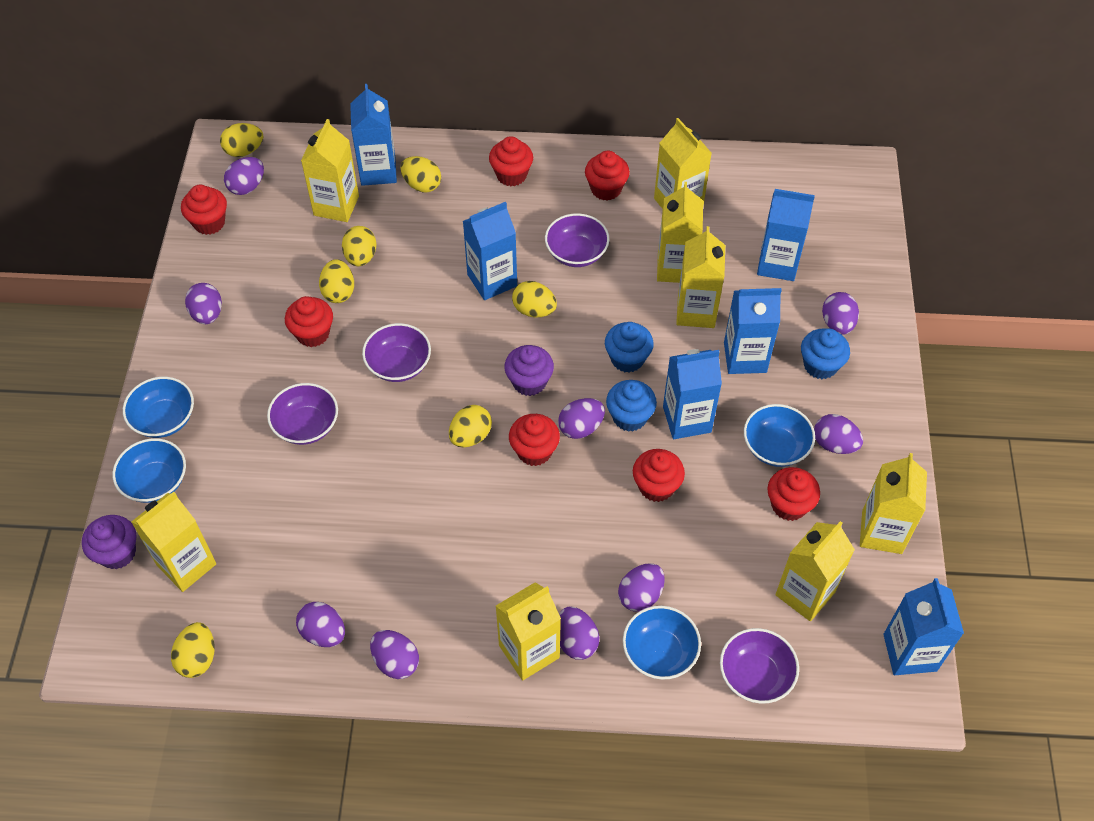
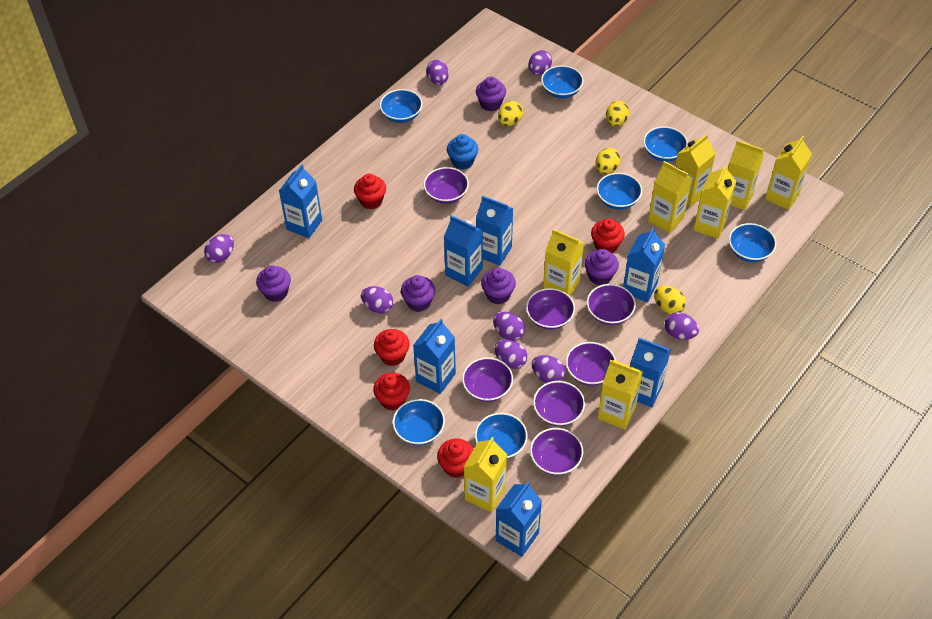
blue bowl: [113,438,186,503] [123,377,194,438] [623,606,701,680] [744,404,815,467] = 4 -> [380,89,423,123] [393,399,445,445] [475,413,528,459] [541,65,583,98] [597,173,642,210] [643,126,688,162] [729,223,776,262] = 7
blue carton: [350,84,397,186] [463,202,517,300] [663,349,722,439] [724,288,782,374] [757,189,815,281] [883,578,964,675] = 6 -> [279,164,322,238] [413,319,456,394] [444,215,483,287] [476,196,513,266] [496,482,542,557] [623,227,665,302] [630,338,671,408] = 7
blue cupcake: [605,322,654,373] [606,380,657,432] [801,328,850,379] = 3 -> [447,134,478,170] = 1
purple bowl: [267,383,338,445] [362,323,431,382] [545,213,610,267] [720,628,799,704] = 4 -> [424,167,469,204] [462,357,513,402] [526,288,575,330] [530,428,583,475] [533,381,585,426] [566,342,616,386] [587,284,636,325] = 7
purple cupcake: [82,515,136,569] [504,345,554,396] = 2 -> [256,265,291,302] [401,275,435,312] [476,76,506,112] [481,268,516,304] [584,249,619,285] = 5
purple egg: [185,283,222,324] [224,157,264,195] [296,602,345,647] [370,630,419,679] [558,398,605,439] [559,606,599,660] [618,563,665,612] [814,414,863,454] [822,292,859,335] = 9 -> [204,234,234,263] [361,286,393,314] [426,60,449,85] [493,312,525,341] [495,340,528,369] [528,50,552,75] [532,355,565,383] [665,312,699,340] = 8
red cupcake: [181,185,227,235] [285,296,333,347] [489,136,533,186] [509,414,560,466] [585,151,630,201] [633,449,685,502] [767,467,820,521] = 7 -> [354,174,386,209] [373,372,410,411] [374,329,410,366] [437,439,474,478] [591,218,625,253] = 5
yellow egg: [171,622,215,678] [220,123,264,157] [319,259,354,303] [342,226,376,266] [401,156,441,192] [449,405,492,447] [512,281,557,317] = 7 -> [498,101,523,126] [595,148,621,174] [606,101,629,127] [654,286,686,314] = 4

